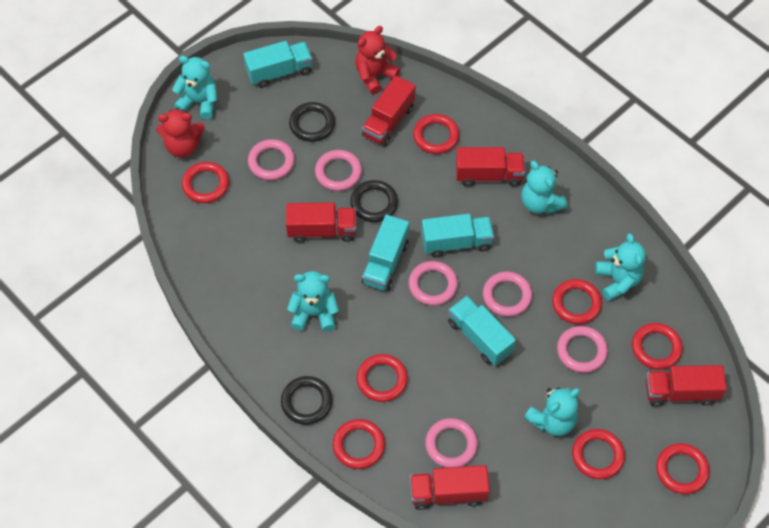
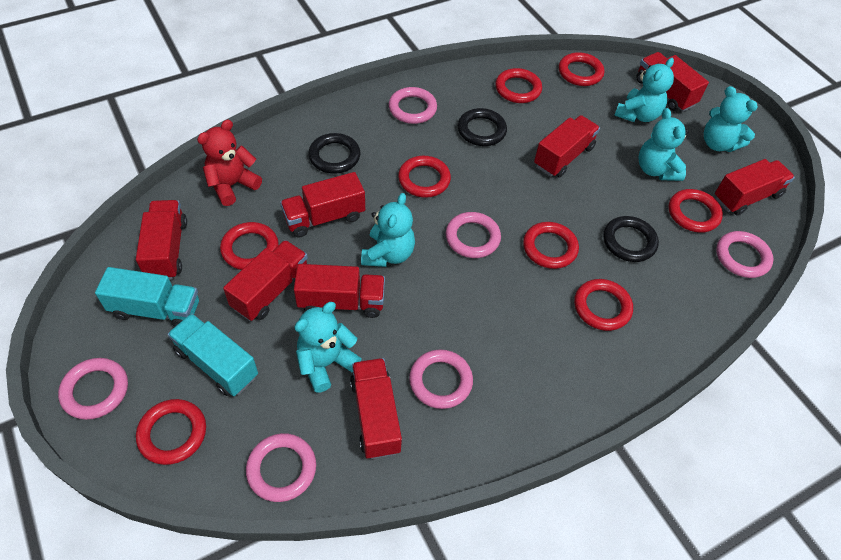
red teddy bear: [156,108,205,157] [355,26,400,94] = 2 -> [197,120,262,206] = 1
red truck: [286,202,356,243] [362,76,416,146] [410,465,490,510] [456,147,525,187] [646,365,727,407] = 5 -> [136,200,187,279] [223,240,308,321] [280,172,365,238] [294,264,385,318] [350,358,402,459] [534,115,600,177] [636,52,709,112] [715,159,795,216] = 8
turquoise truck: [243,41,313,88] [362,215,409,291] [421,214,494,257] [448,296,516,366] = 4 -> [95,267,199,327] [168,314,258,396] = 2

